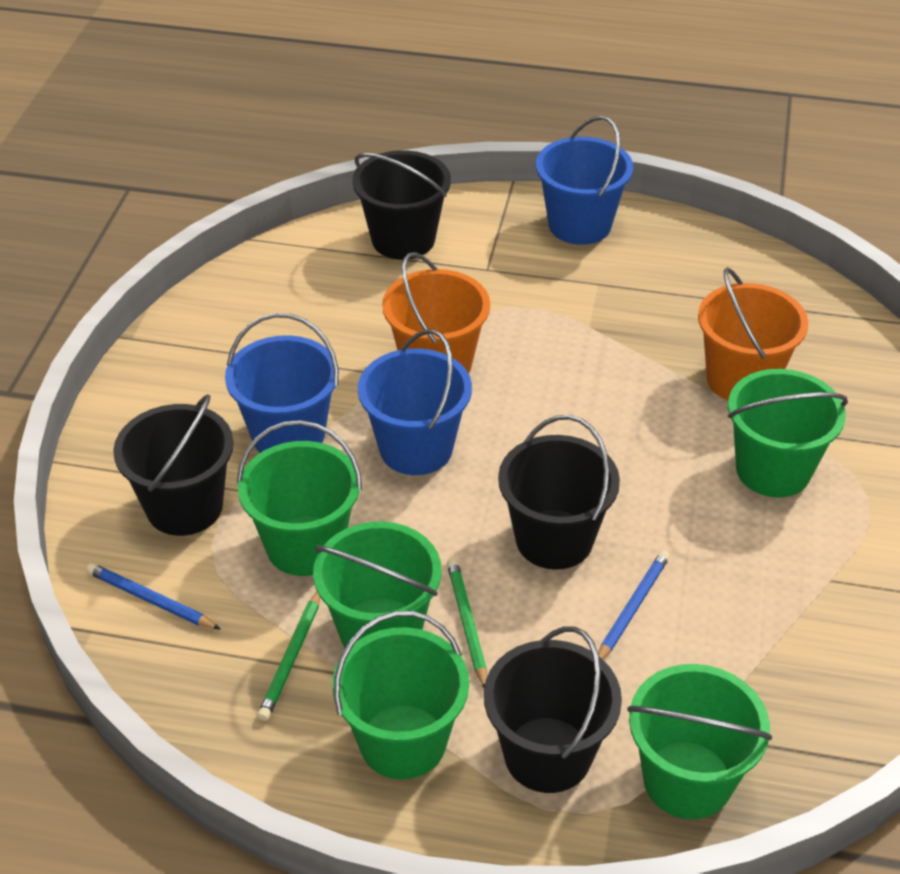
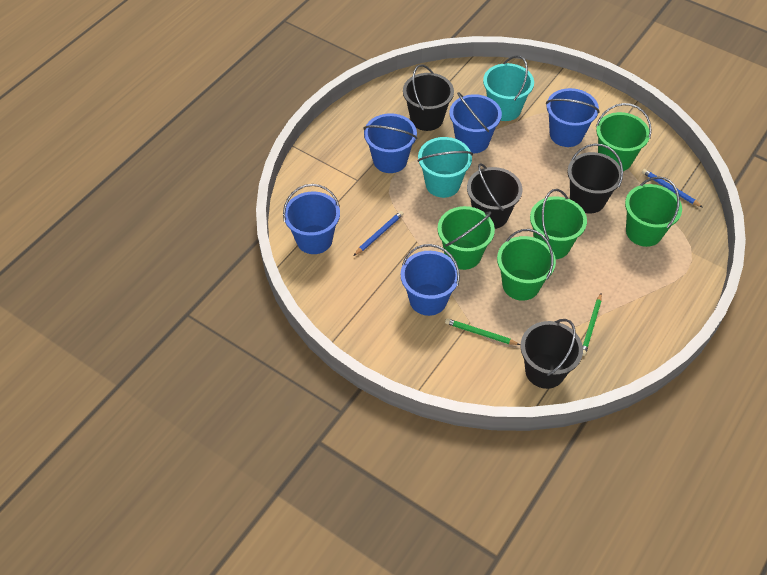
blue bucket: [225,313,339,453] [358,329,472,475] [536,116,633,245] = 3 -> [283,184,340,254] [363,113,417,173] [401,244,460,316] [450,92,502,153] [546,88,600,147] = 5
orange bucket: [382,252,490,374] [698,267,809,400] = 2 -> none = 0
turquoise bucket: none = 0 -> [417,137,473,198] [483,55,534,121] = 2

